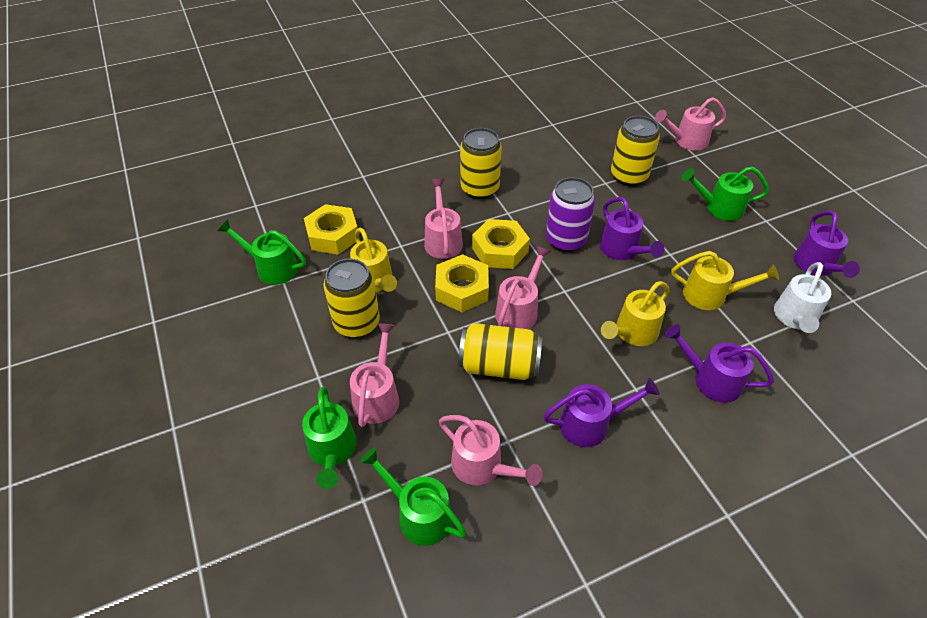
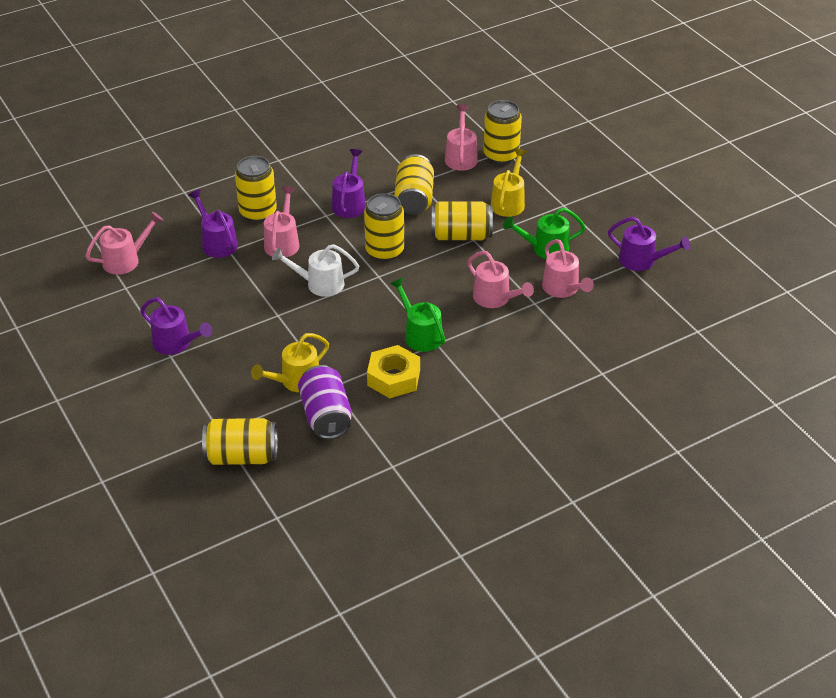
green watering can: [217,219,306,285] [302,386,357,489] [360,447,467,546] [682,166,769,221] = 4 -> [390,278,445,352] [503,208,586,259] = 2
yellow can: [323,259,380,338] [459,323,542,380] [460,128,502,199] [611,116,660,186] = 4 -> [202,418,278,465] [235,156,277,222] [364,193,404,261] [394,154,434,214] [431,201,493,240] [483,100,522,164] = 6
yellow nut: [304,204,358,255] [435,254,489,312] [472,219,530,269] = 3 -> [367,345,420,398] = 1
yellow watering can: [350,228,397,292] [601,281,670,346] [671,251,779,310] = 3 -> [251,333,329,392] [491,148,527,217] = 2

